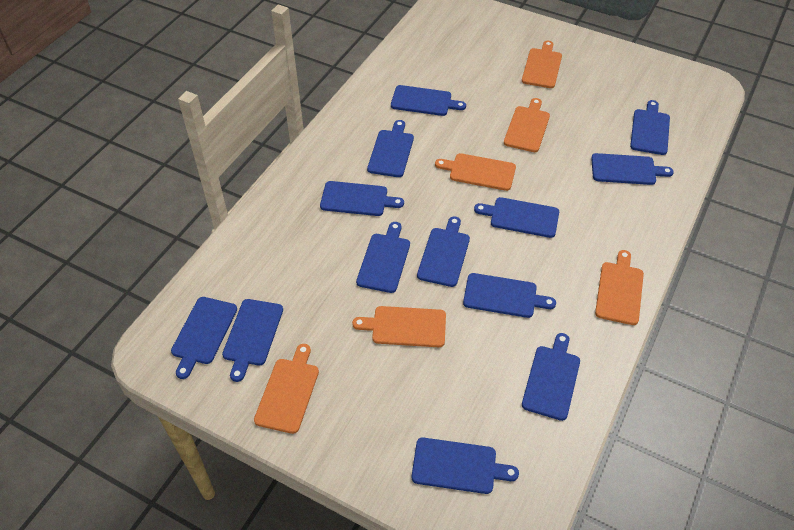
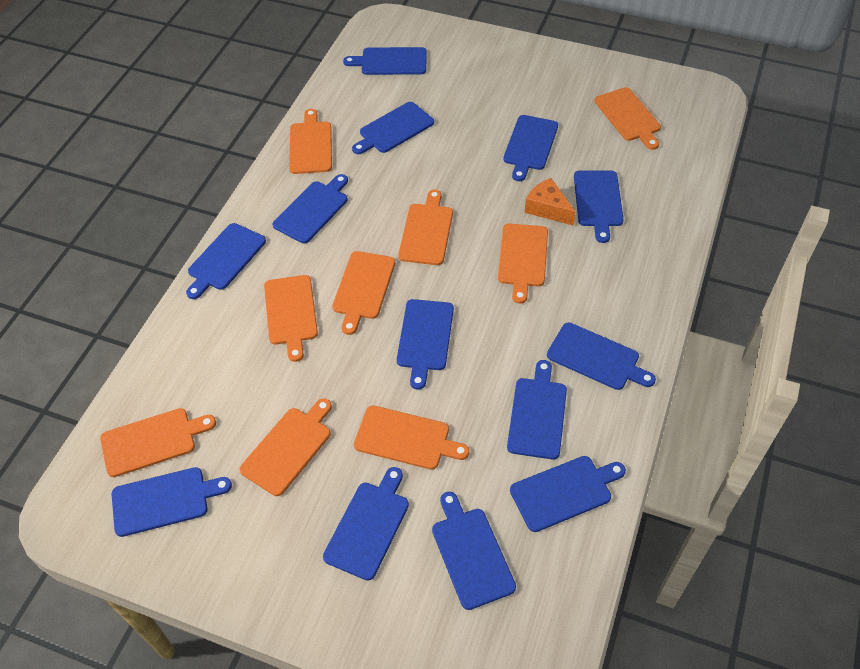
orange cheese: none = 0 -> [525,178,576,226] = 1
orange cutting board: [254,344,319,434] [352,306,446,347] [435,153,516,191] [504,98,550,152] [522,41,562,88] [595,250,644,325] = 6 -> [100,408,216,477] [240,398,332,496] [264,275,318,362] [289,109,332,174] [332,251,395,335] [354,406,469,470] [398,190,453,265] [498,223,548,304] [594,87,661,150] = 9

